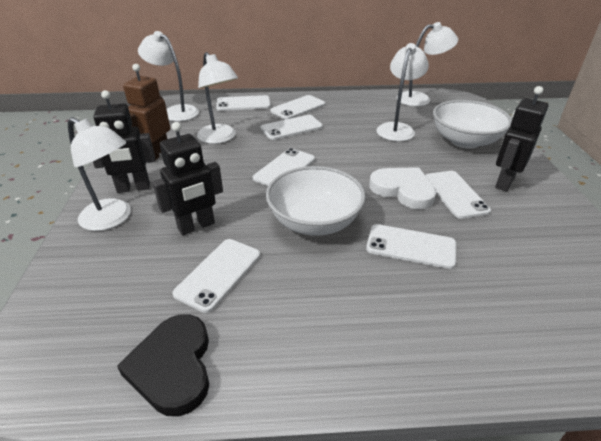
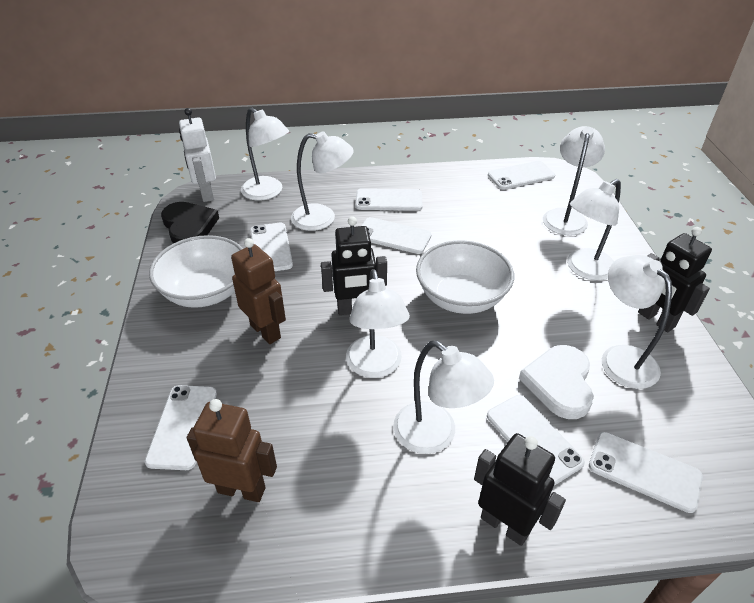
brown robot: [123,64,170,160] = 1 -> [187,399,277,502] [231,238,286,344] = 2
white lamp: [68,117,131,231] [138,31,199,121] [197,52,238,144] [376,43,429,141] [397,22,458,106] = 5 -> [241,107,289,201] [291,131,354,231] [346,269,410,378] [393,341,494,454] [543,126,605,236] [567,179,621,280] [602,255,672,389] = 7
white robot: none = 0 -> [179,108,216,202] = 1

